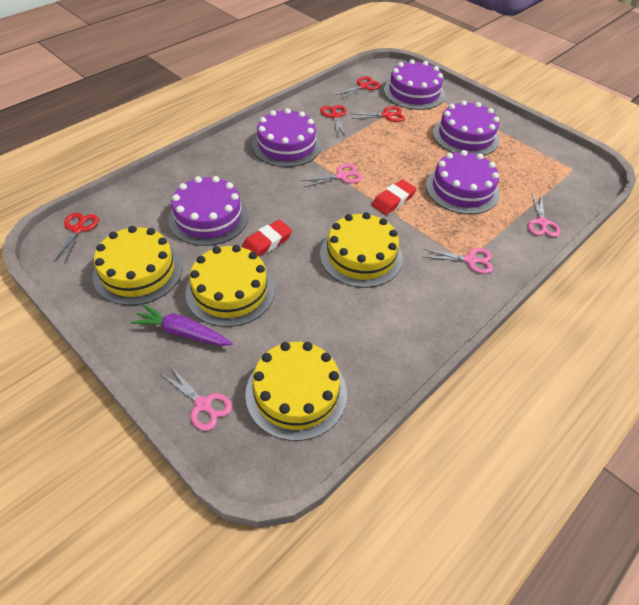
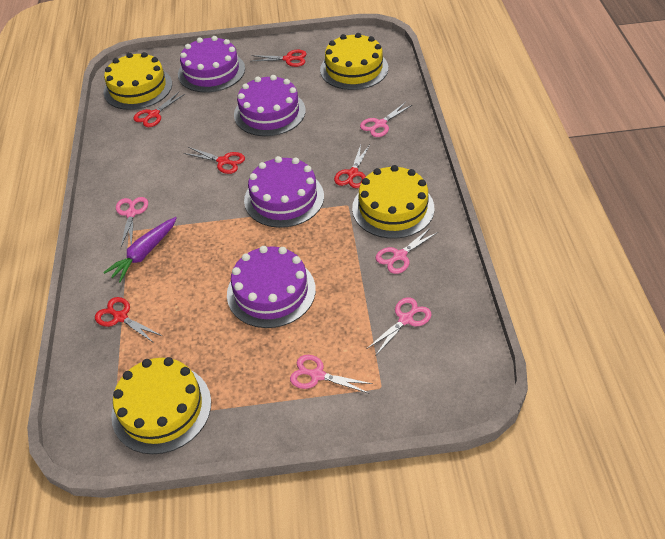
pink scissors: [161,366,232,431] [301,164,362,187] [423,248,493,274] [528,194,560,237] = 4 -> [116,197,148,247] [290,355,373,394] [360,102,412,137] [367,297,432,355] [376,227,438,274] = 5
purple cake: [168,176,249,246] [252,108,321,167] [384,59,445,110] [426,150,500,214] [433,100,500,156] = 5 -> [178,36,245,92] [227,246,316,328] [234,75,306,136] [244,156,324,228] = 4
red eraser: [242,220,292,256] [372,180,417,215] = 2 -> none = 0
red scissors: [53,213,99,264] [320,105,346,137] [336,76,381,99] [350,106,405,122] = 4 -> [95,297,162,343] [134,92,185,127] [184,147,245,174] [251,50,307,67] [334,145,370,188] = 5

